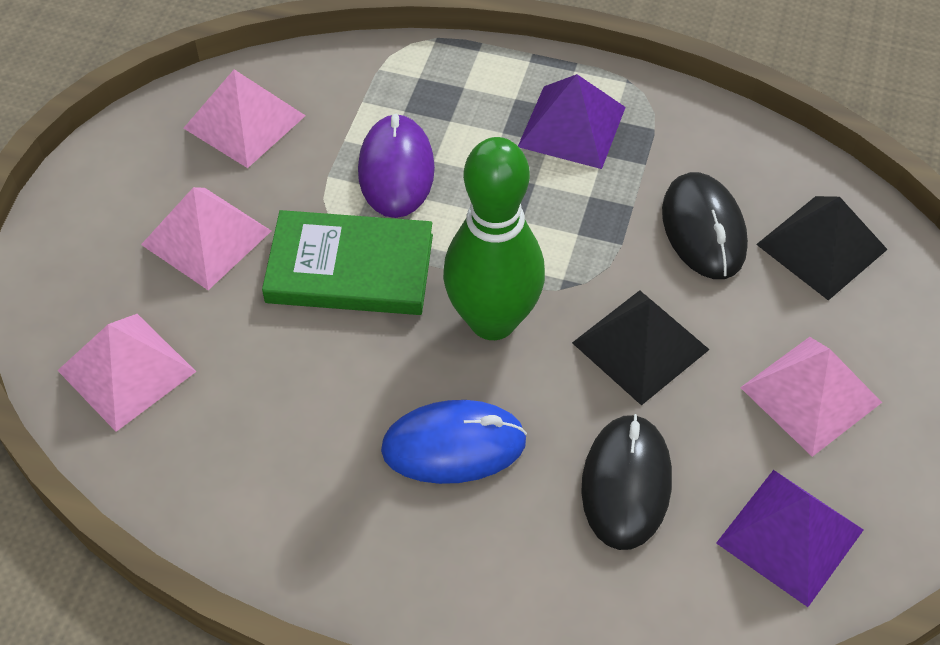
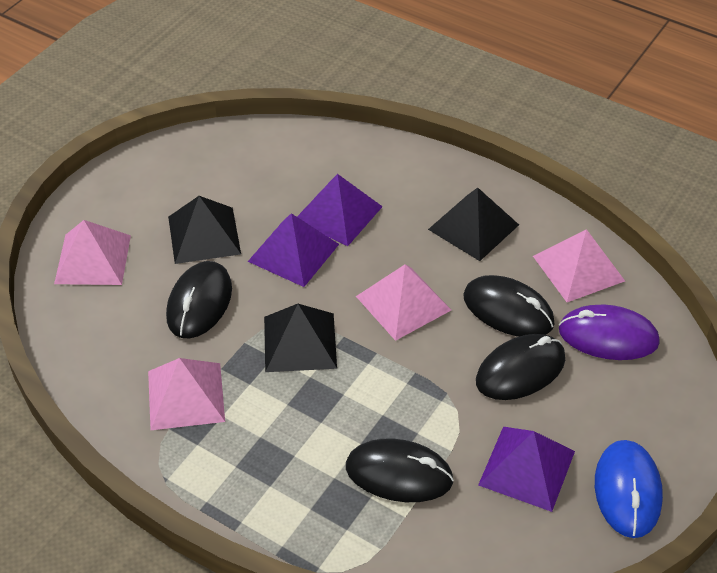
black mouse: [581,414,672,550] [662,172,748,279] = 2 -> [166,261,232,338] [346,439,454,502] [463,275,555,337] [476,334,565,400] = 4
black pyramid: [572,290,710,406] [756,196,888,300] = 2 -> [168,196,241,264] [264,304,337,372] [428,188,519,261] = 3
green book: [262,210,433,315] = 1 -> none = 0
green bowling pin: [443,137,545,340] = 1 -> none = 0
purple pyramid: [518,74,626,169] [716,470,864,607] = 2 -> [248,213,339,287] [297,174,383,246] [478,427,575,512] = 3

